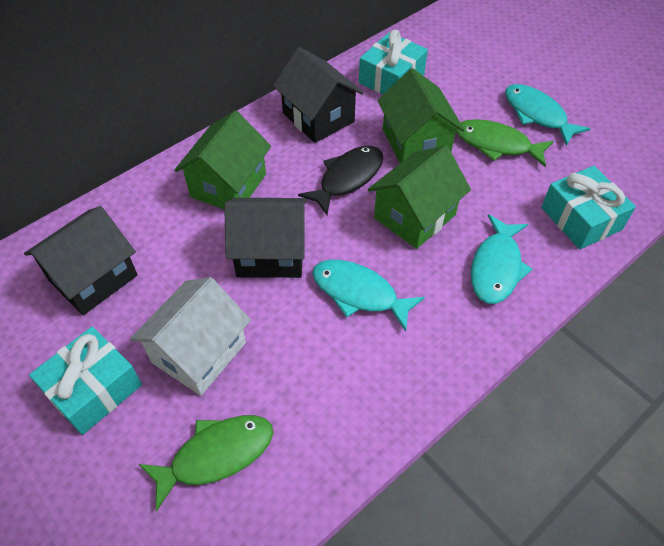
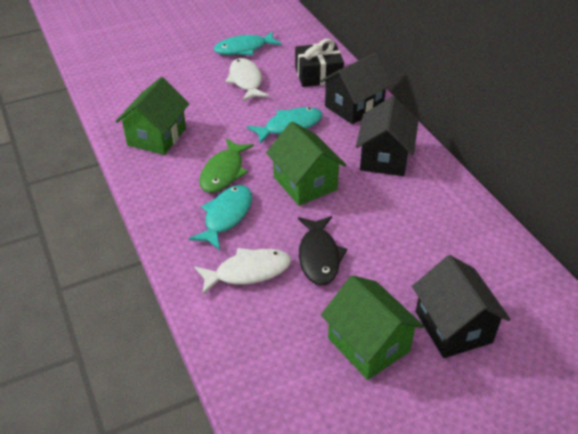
black gift: none = 0 -> [295,39,344,87] = 1
green fish: [139,415,273,512] [456,119,554,167] = 2 -> [199,138,254,193] = 1
turquoise gift: [29,327,142,435] [359,30,428,95] [541,166,636,249] = 3 -> none = 0
white fish: none = 0 -> [194,248,291,295] [225,58,269,102] = 2
white house: [130,277,251,396] = 1 -> none = 0

